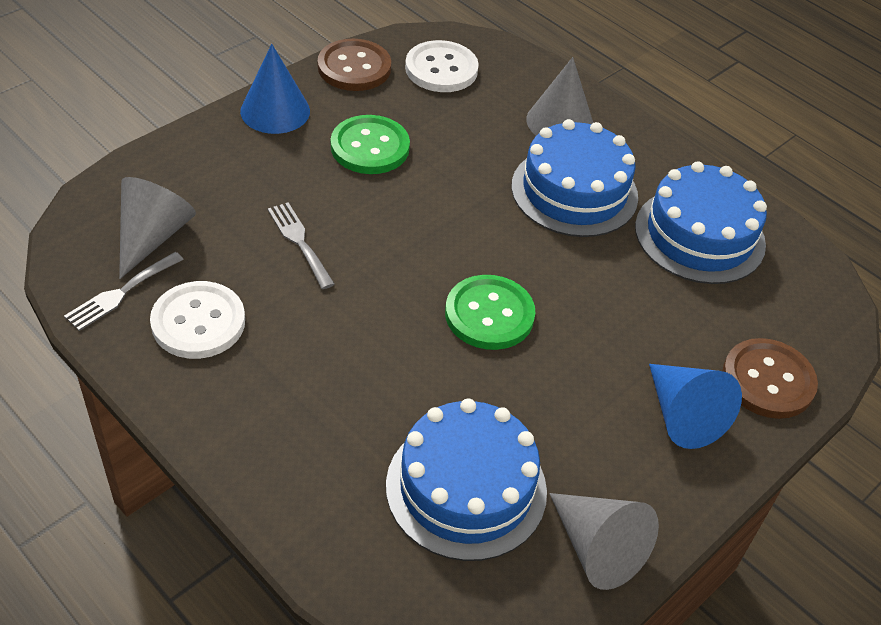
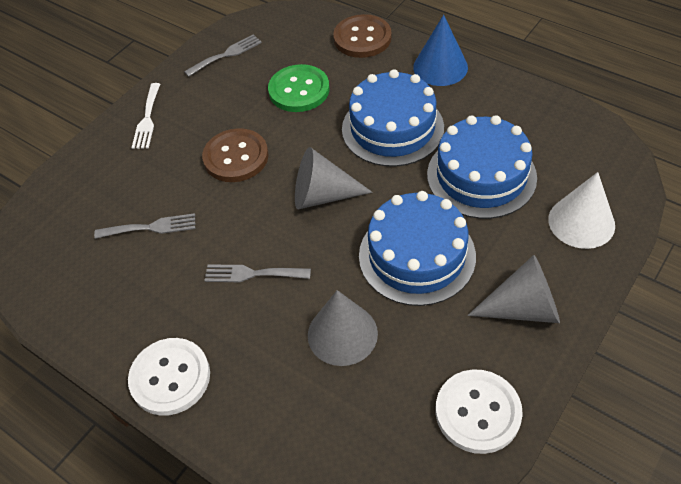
blue cone: [240,44,310,134] [649,364,742,449] = 2 -> [413,15,468,86] = 1
green button: [331,115,410,174] [445,275,536,350] = 2 -> [268,64,329,112] = 1
grey fork: [64,252,184,331] [268,202,335,289] = 2 -> [94,213,195,239] [184,34,262,77] [204,264,311,282] = 3
white cone: none = 0 -> [548,172,615,249] = 1
white fork: none = 0 -> [132,83,160,149] = 1

